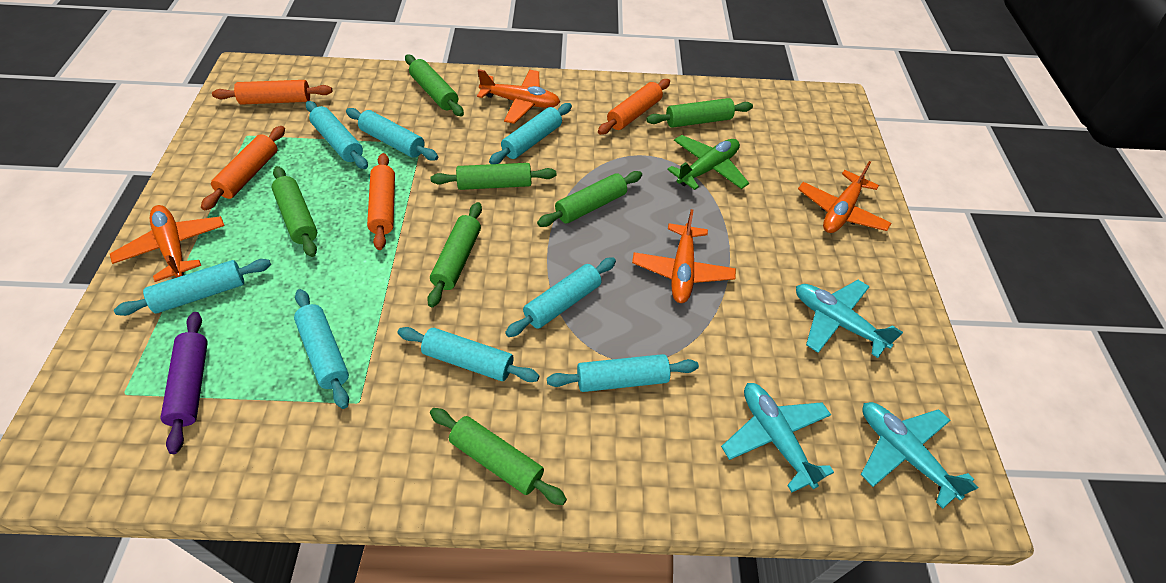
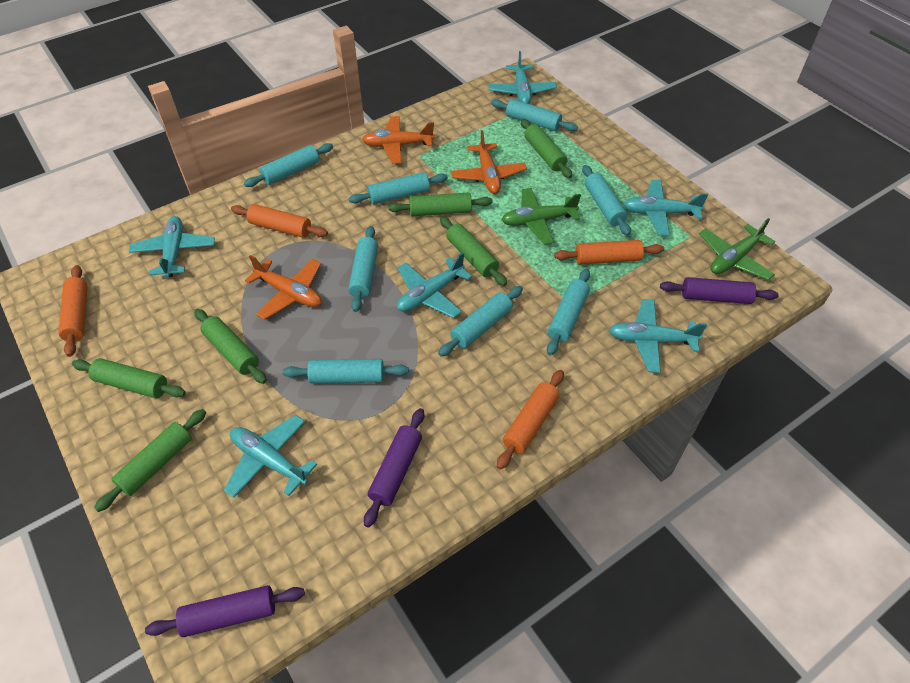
green plane: [667,135,749,190] = 1 -> [502,188,581,245] [699,218,775,280] = 2
green rolling pin: [272,166,317,257] [405,54,464,117] [427,202,482,307] [430,408,567,505] [431,163,556,190] [537,171,642,227] [646,98,753,128] = 7 -> [72,358,186,398] [94,409,206,512] [194,309,267,384] [388,192,493,216] [440,217,507,286] [521,119,572,178] = 6
orange plane: [110,205,225,282] [477,69,560,124] [632,209,736,303] [798,161,891,233] = 4 -> [245,255,322,320] [362,116,435,164] [451,130,527,194] = 3
purple rolling pin: [161,312,208,454] = 1 -> [145,585,305,637] [364,408,424,528] [660,277,779,304] = 3
turquoise plane: [721,383,834,492] [796,280,903,358] [861,402,978,509] = 3 -> [129,216,215,278] [224,415,317,498] [397,252,472,318] [488,51,557,104] [609,299,707,373] [623,180,708,236] = 6

